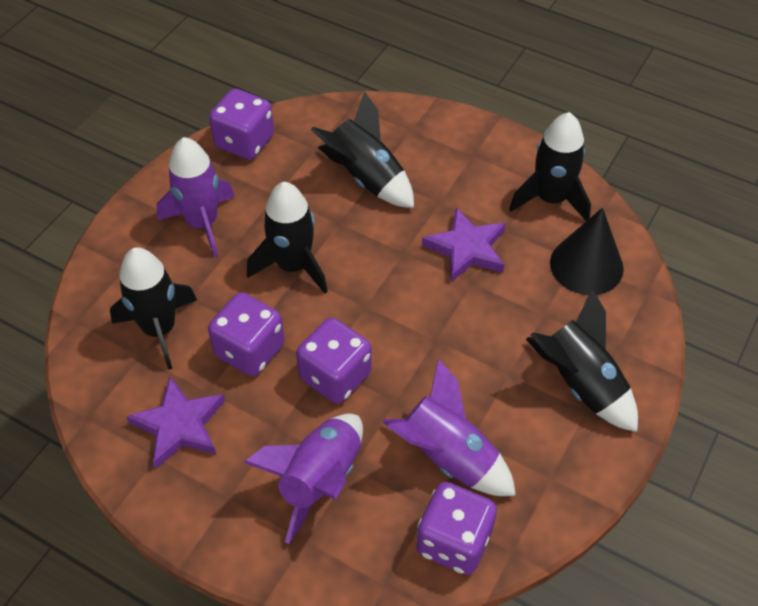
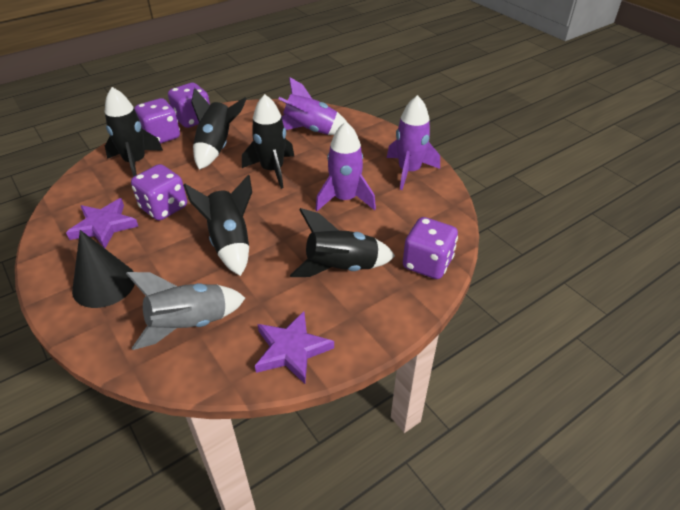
grey rocket: none = 0 -> [126,272,245,350] = 1

